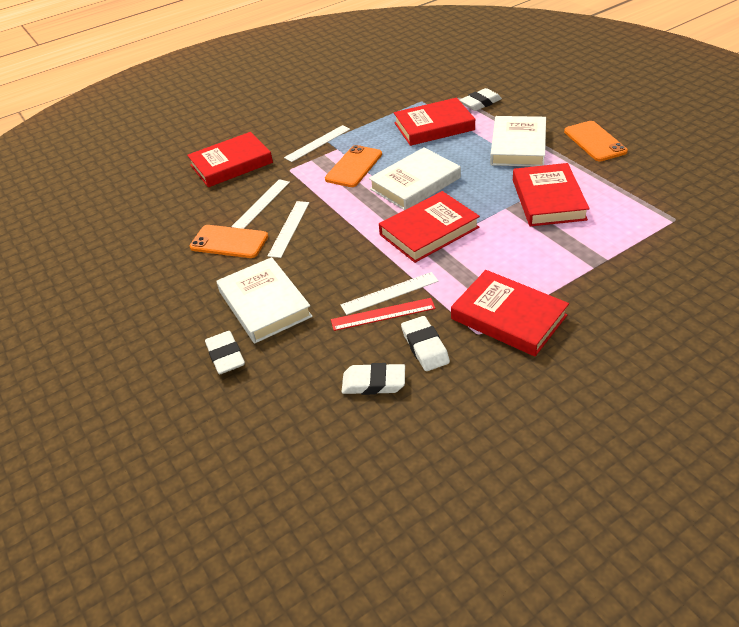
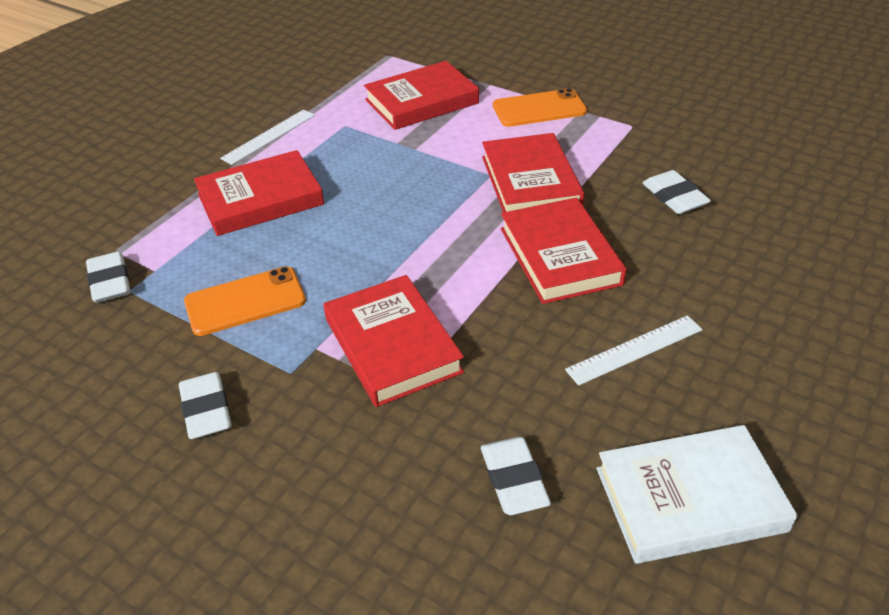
orange phone: [190,225,268,258] [325,145,382,187] [564,121,628,161] = 3 -> [184,266,306,336] [493,88,587,127] = 2
red ruler: [331,298,436,331] = 1 -> none = 0
white book: [217,257,313,344] [369,148,461,210] [490,116,546,167] = 3 -> [597,425,798,564] = 1
white ruler: [231,179,290,229] [268,201,309,258] [284,125,350,162] [341,272,439,315] = 4 -> [220,110,315,165] [565,315,703,386] = 2

